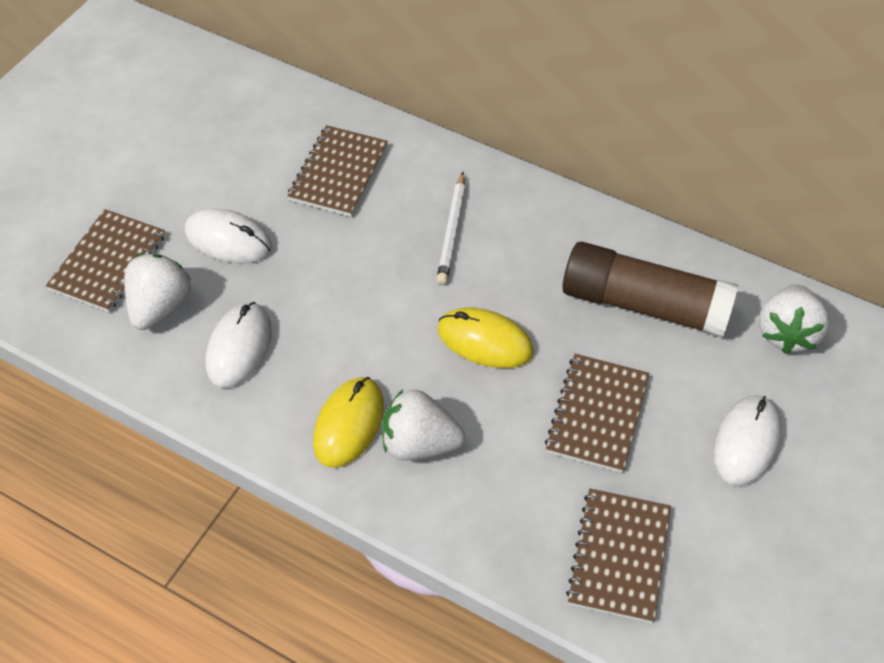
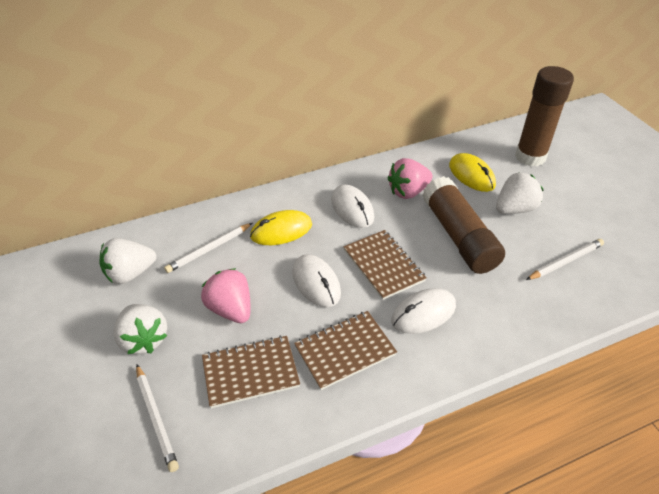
brown glue stick: [562,242,738,338] = 1 -> [423,176,505,274] [515,66,574,166] = 2
brown notebook: [46,209,165,312] [287,125,388,217] [545,354,649,473] [566,489,671,623] = 4 -> [202,336,300,408] [294,311,397,390] [343,230,427,300] = 3
pink strawberry: none = 0 -> [201,268,251,323] [387,158,433,199] = 2
white pencil: [437,172,465,285] = 1 -> [136,364,179,472] [164,223,253,273] [526,239,604,280] = 3

